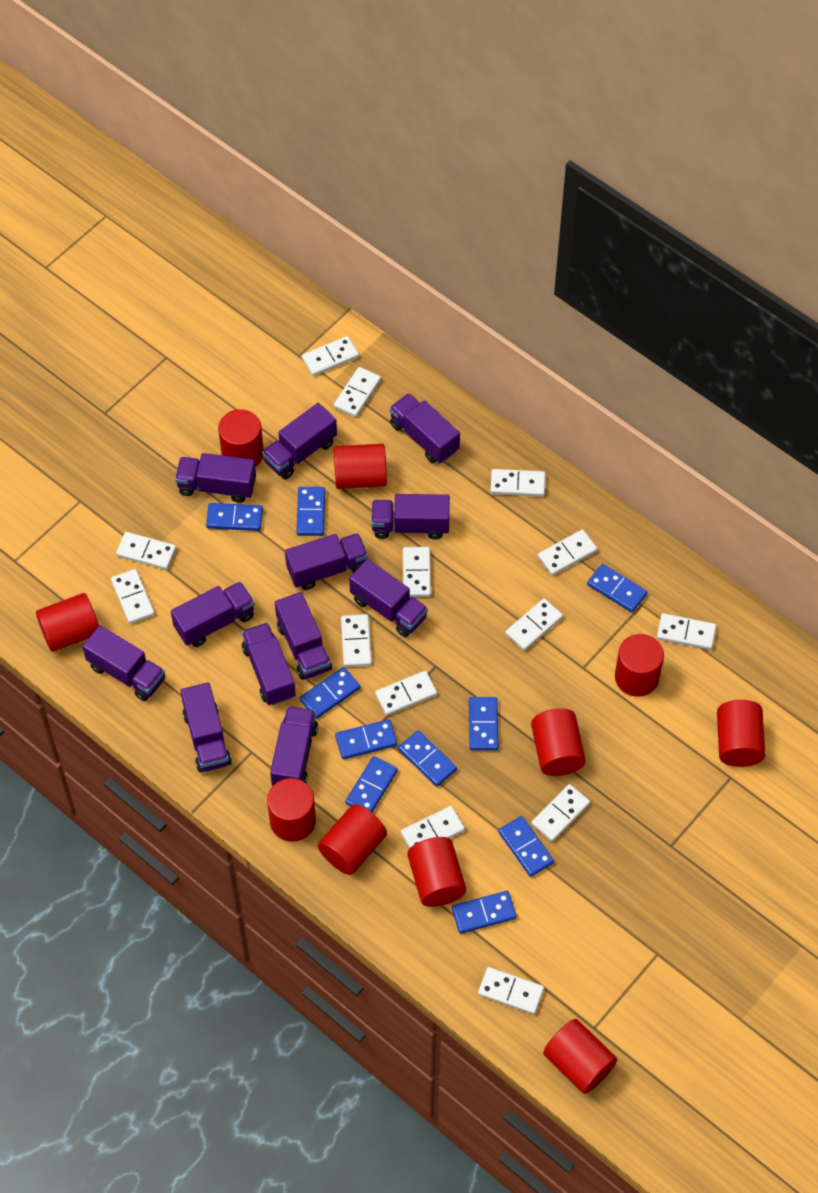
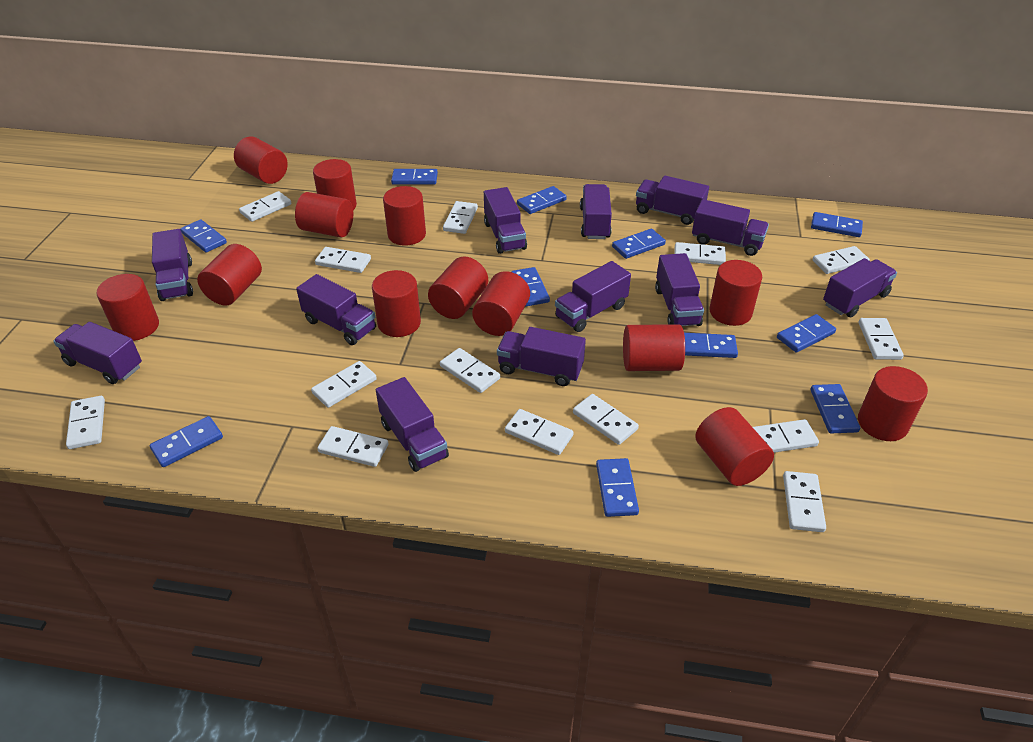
blue domino: [206,503,263,531] [296,487,325,536] [300,667,360,719] [335,719,397,759] [345,756,398,812] [398,730,457,787] [452,891,517,934] [469,697,498,751] [498,816,554,877] [587,564,647,613] = 10 -> [150,416,223,467] [180,219,227,253] [391,169,438,185] [511,267,550,306] [517,186,567,214] [596,458,639,517] [612,229,666,259] [684,333,738,358] [777,314,836,353] [811,212,863,237] [811,384,860,434] = 11
red cylinder: [36,593,99,652] [218,409,264,467] [267,778,316,842] [318,804,387,875] [334,444,387,489] [407,837,466,907] [531,708,586,776] [543,1019,617,1094] [615,634,664,697] [717,700,765,767] = 10 -> [96,274,159,341] [197,244,262,306] [234,136,288,184] [295,192,353,238] [313,159,357,210] [372,270,421,337] [383,186,426,246] [428,257,488,319] [472,271,530,336] [623,324,685,371] [695,407,774,486] [710,260,762,326] [858,366,928,441] = 13

